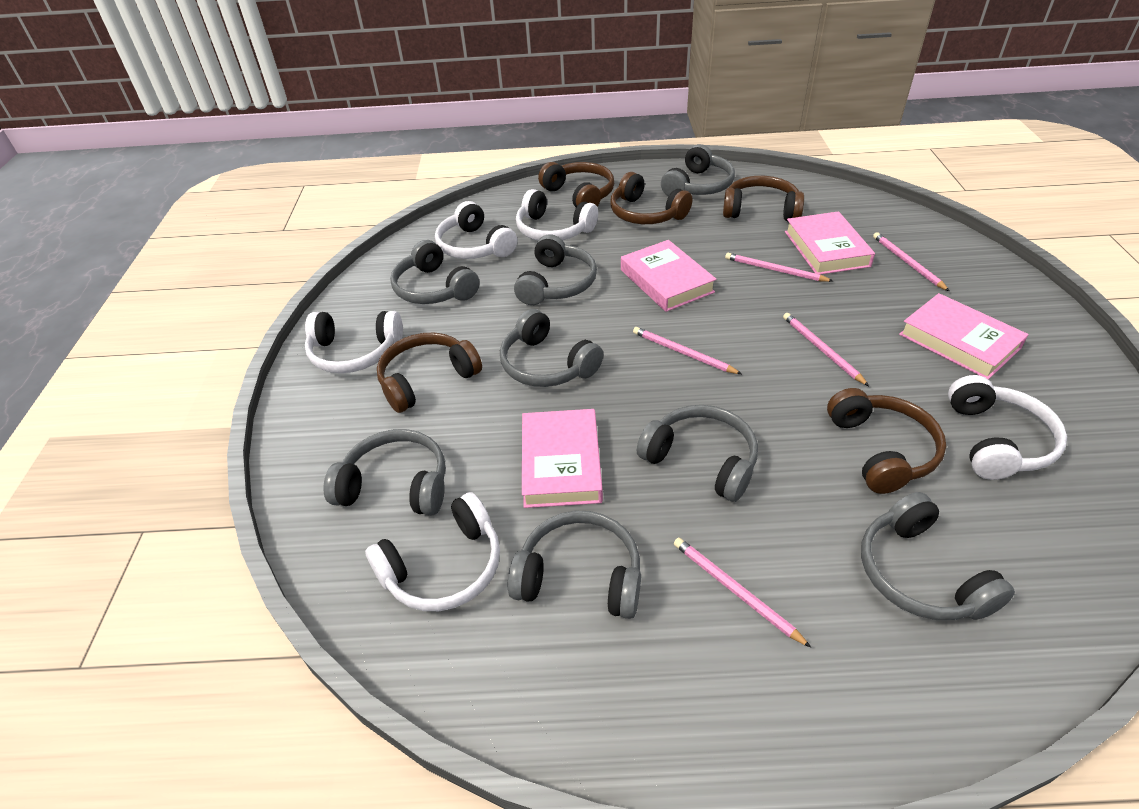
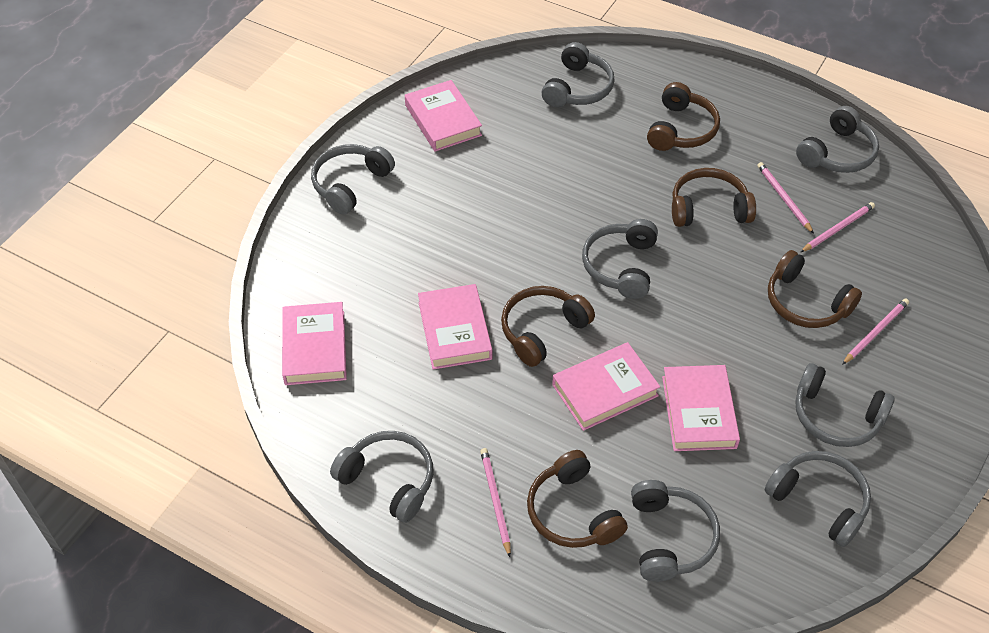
pink book: [522,409,603,508] [621,240,717,312] [785,211,875,275] [899,293,1029,379] = 4 -> [282,302,347,385] [405,80,482,152] [418,284,492,369] [552,342,660,431] [662,365,740,451] = 5
pink pencil: [633,327,742,374] [674,538,811,648] [725,253,833,282] [783,313,869,386] [873,232,949,291] = 5 -> [480,448,511,557] [757,162,814,234] [801,202,875,252] [842,299,909,365] = 4
white headphones: [305,311,403,373] [365,492,500,611] [435,201,517,259] [516,189,598,240] [948,375,1067,480] = 5 -> none = 0

